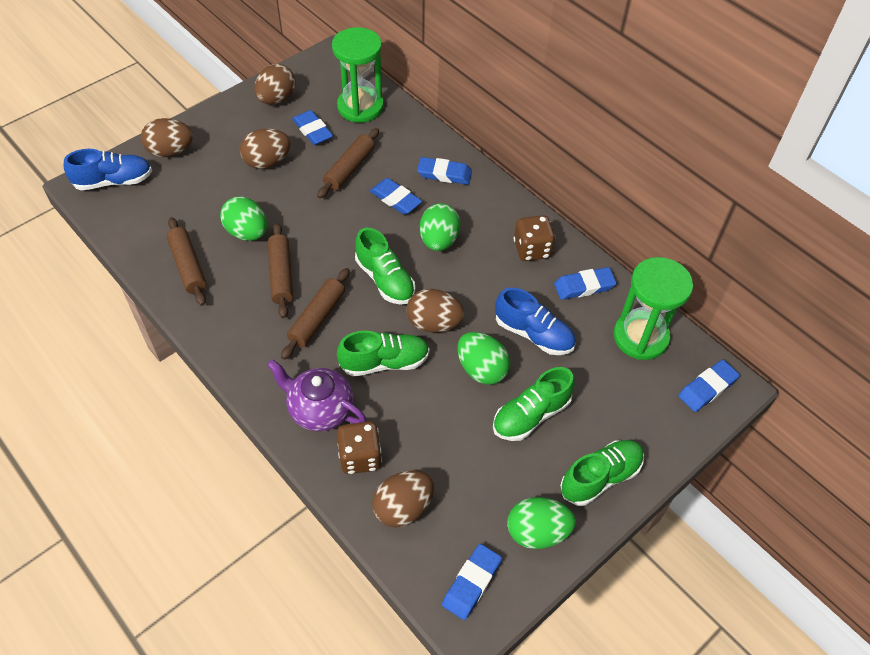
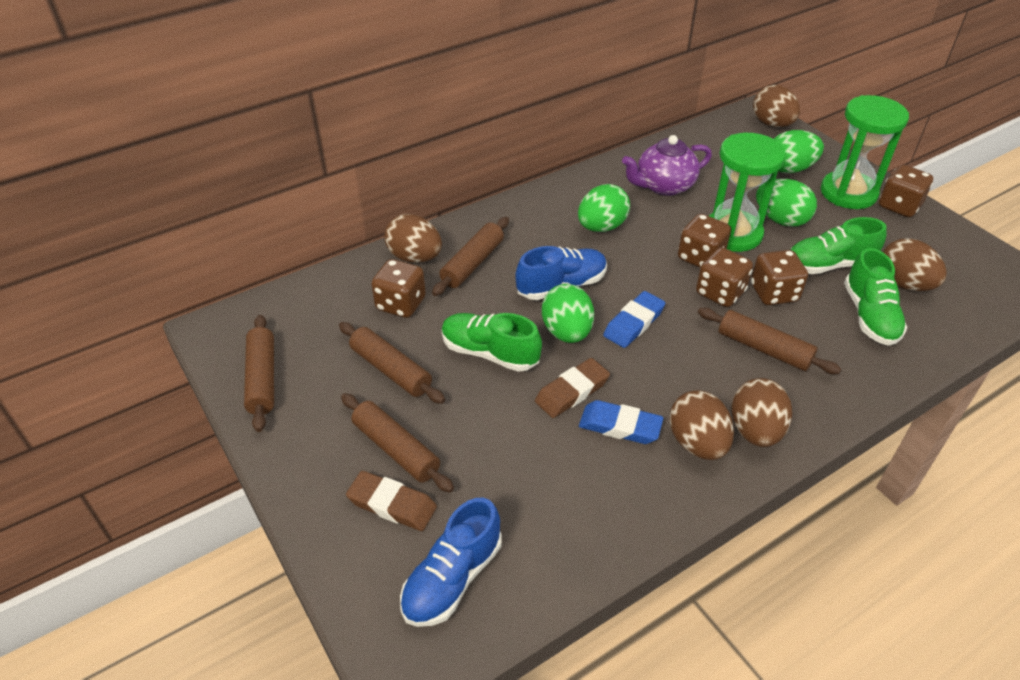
blue eraser: [292,110,333,145] [370,178,422,215] [417,157,472,185] [442,544,502,620] [554,267,617,300] [678,360,740,412] = 6 -> [579,400,663,444] [603,291,665,348] = 2
brown dice: [337,421,382,474] [514,215,555,261] = 2 -> [371,259,426,318] [678,214,731,268] [696,247,753,307] [751,250,808,305] [879,165,933,217] = 5
brown eraser: none = 0 -> [346,471,437,531] [535,358,610,418] = 2
brown rolling pin: [167,217,207,306] [268,223,293,318] [281,268,350,360] [317,128,379,198] = 4 -> [244,315,274,432] [339,322,445,404] [341,393,454,493] [432,217,509,296] [698,308,841,374] = 5
green shoe: [337,330,430,376] [355,228,415,305] [493,367,575,441] [560,440,644,506] = 4 -> [442,313,542,372] [790,217,887,274] [844,248,908,346] = 3

